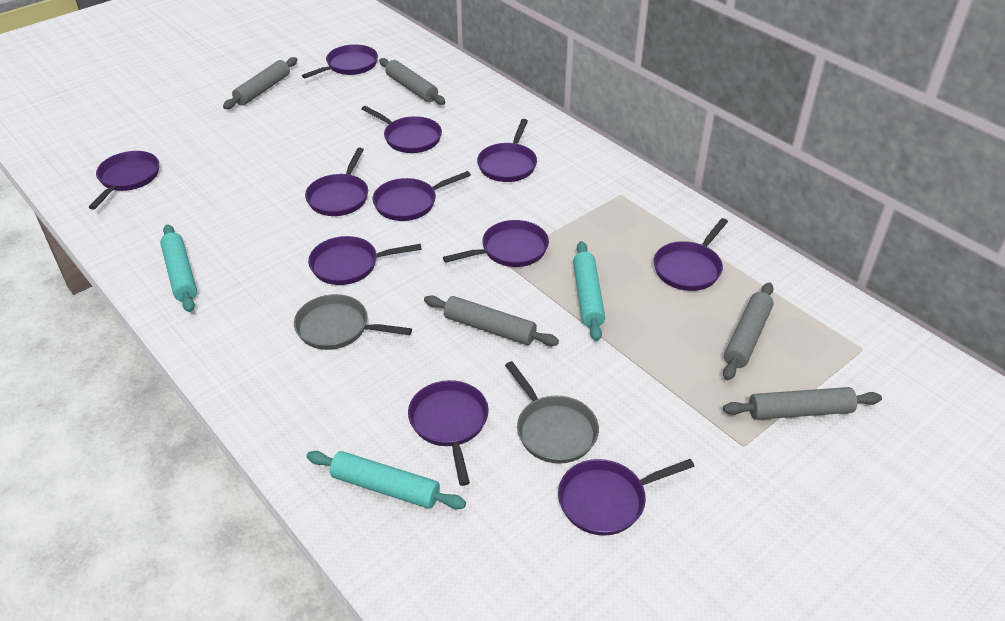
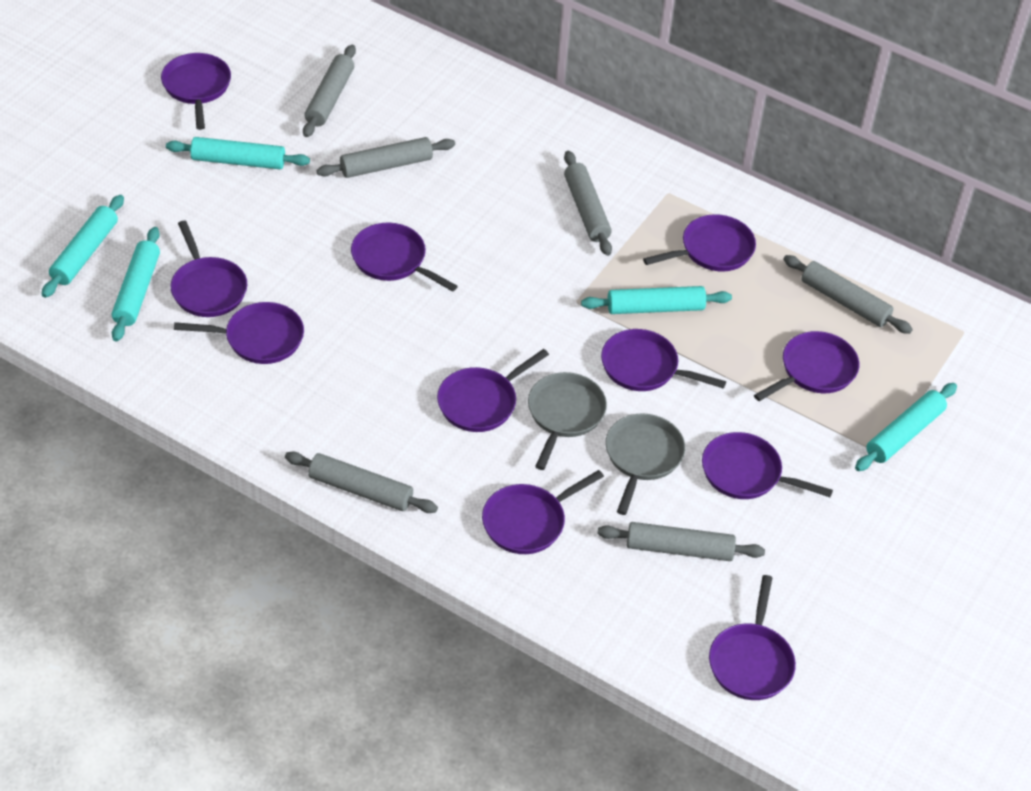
grey rolling pin: [223,57,298,109] [379,58,446,105] [424,295,559,346] [723,283,774,380] [723,387,882,420] = 5 -> [285,451,438,513] [303,45,356,137] [317,137,455,178] [564,151,612,256] [598,522,765,561] [783,255,913,334] = 6
turquoise rolling pin: [160,224,197,312] [306,451,466,510] [573,241,605,341] = 3 -> [42,195,124,298] [112,227,160,341] [166,137,310,169] [581,286,732,314] [855,383,957,471] = 5

